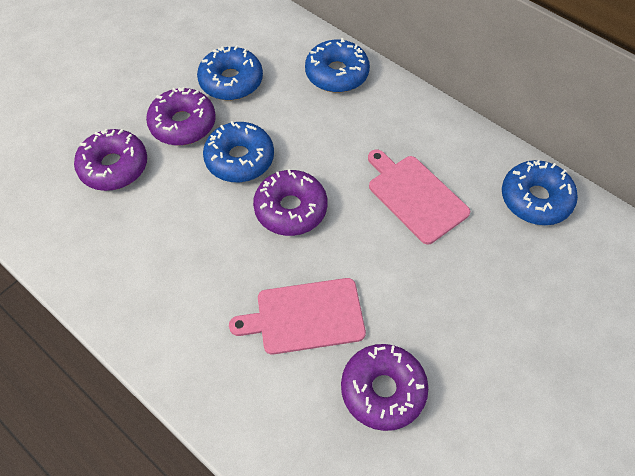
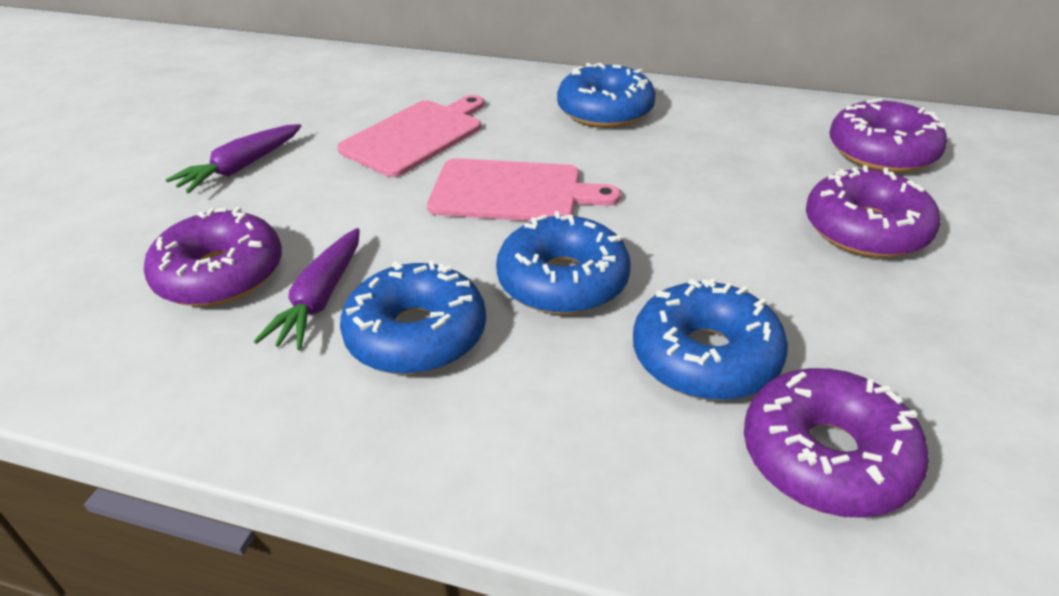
purple carrot: none = 0 -> [165,124,301,194] [254,228,360,350] = 2

